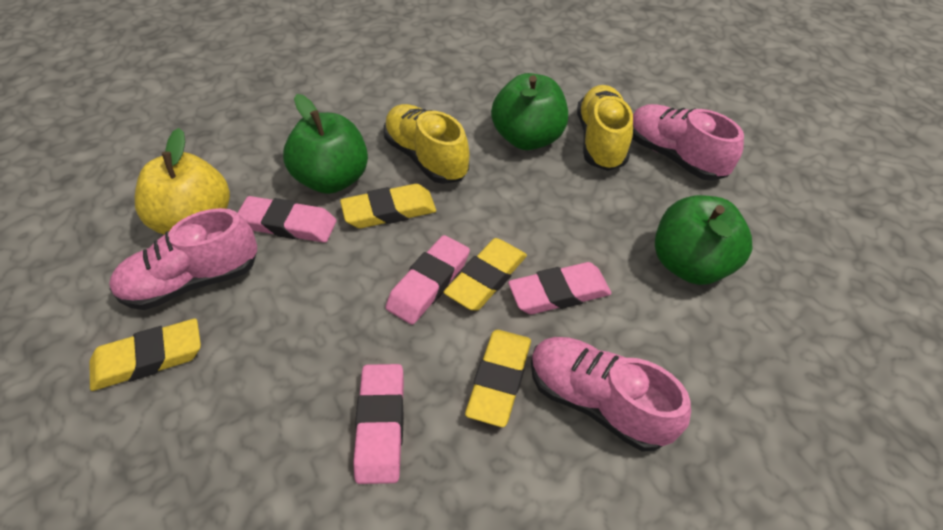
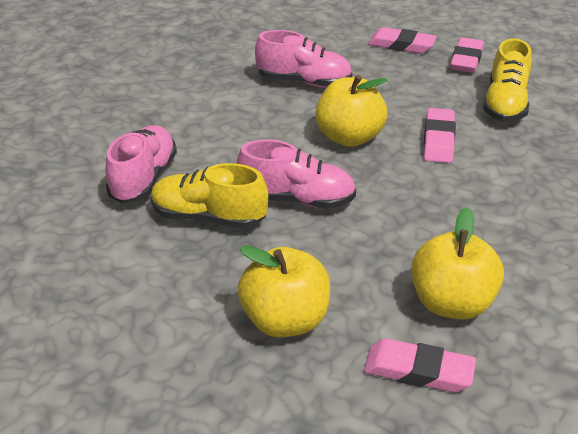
green apple: [283,94,368,194] [491,73,568,150] [655,195,752,285] = 3 -> none = 0
yellow apple: [135,128,230,235] = 1 -> [238,245,330,338] [315,75,387,147] [412,207,504,320] = 3
yellow eraser: [90,318,201,391] [340,184,436,228] [444,238,527,311] [465,330,531,427] = 4 -> none = 0

